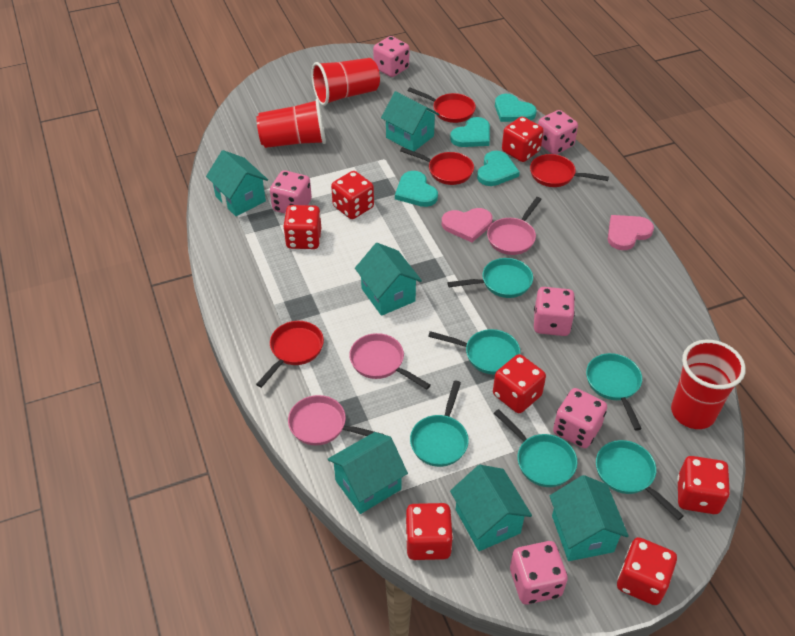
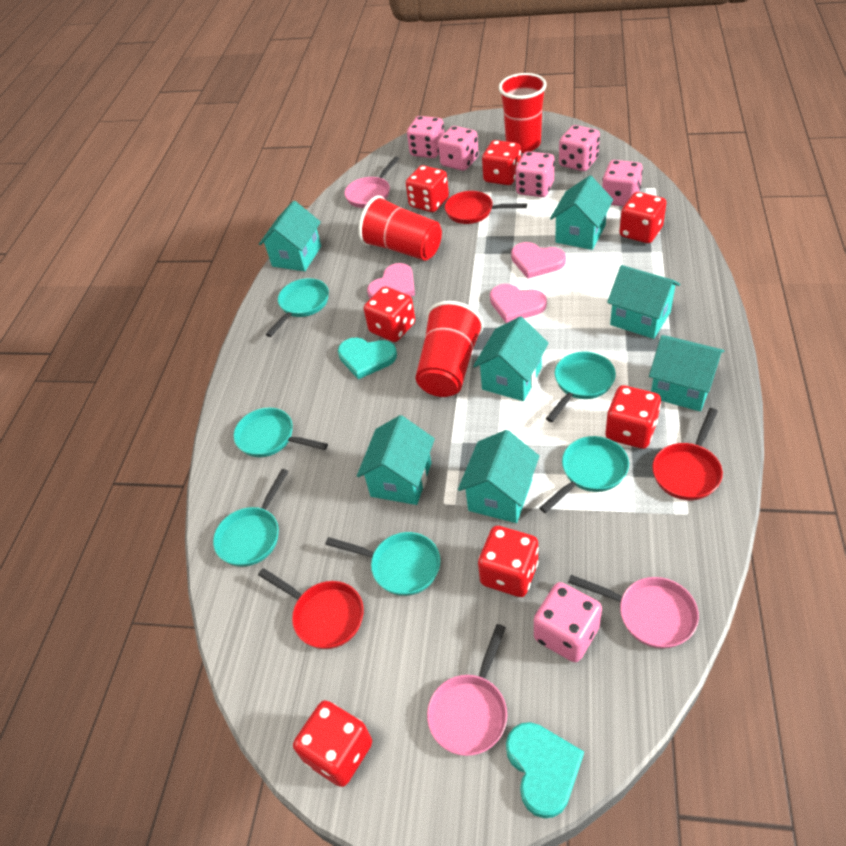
pink heart: [442,208,492,242] [608,215,654,250] = 2 -> [367,263,415,299] [490,284,547,323] [511,242,566,279] = 3
red pan: [256,321,324,388] [400,147,474,185] [408,88,476,123] [530,154,609,187] = 4 -> [258,568,364,649] [445,191,527,224] [652,408,723,500] = 3
turquoise heart: [395,171,438,207] [450,117,490,147] [477,151,520,186] [495,94,537,122] = 4 -> [338,337,397,379] [506,722,584,818] = 2
turquoise house: [206,150,268,216] [328,432,408,514] [355,243,422,316] [381,91,439,151] [450,465,532,551] [550,475,629,561] = 6 -> [259,201,321,271] [357,415,435,505] [458,430,539,523] [473,316,549,401] [550,176,613,250] [607,265,680,339] [649,335,724,411] = 7

